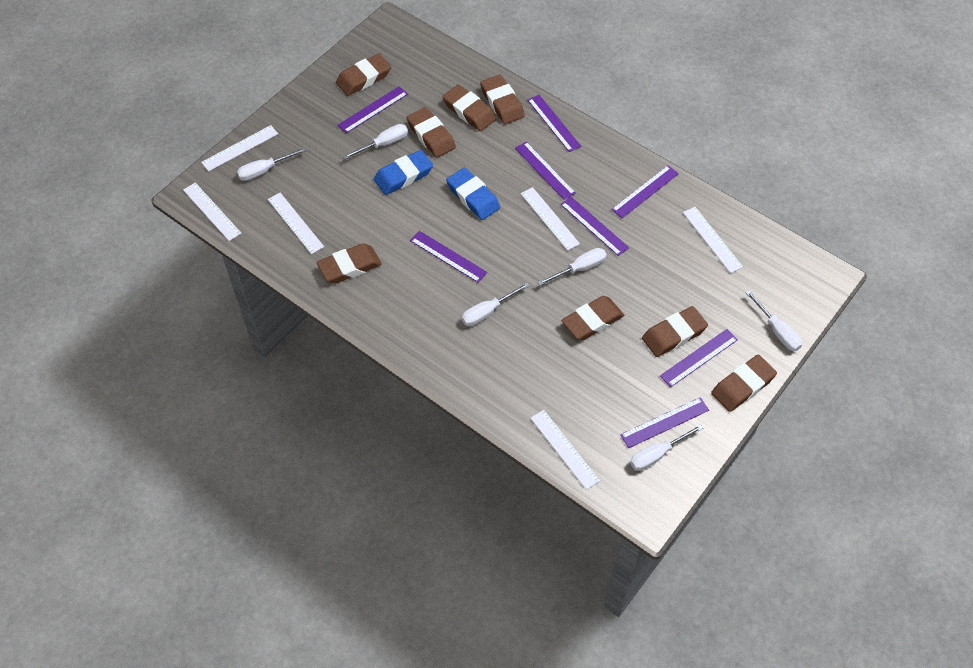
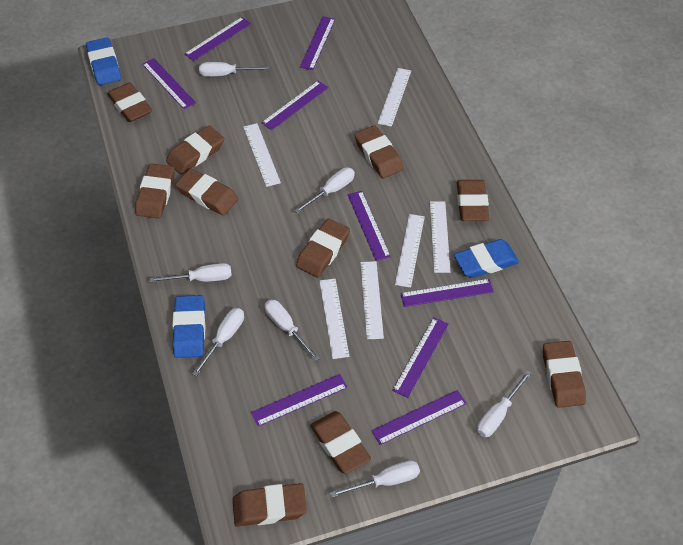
blue eraser: [374,150,433,195] [446,168,500,220] = 2 -> [86,37,121,85] [172,295,205,358] [454,239,519,278] = 3
brown eraser: [317,243,382,284] [336,54,391,96] [406,107,456,158] [442,84,496,131] [480,75,525,124] [562,296,624,340] [642,306,708,357] [711,355,777,412] = 8 -> [107,82,152,122] [135,163,175,219] [166,126,224,174] [176,168,238,216] [233,483,307,527] [296,218,350,278] [310,411,371,474] [354,125,404,178] [457,180,489,221] [543,341,586,408] = 10
purple ruler: [338,86,408,133] [410,231,487,283] [515,142,576,200] [528,95,581,152] [560,197,629,256] [611,165,679,218] [620,397,709,448] [660,329,738,387] = 8 -> [142,58,196,109] [184,17,251,61] [251,374,348,427] [261,81,328,130] [300,16,335,70] [348,191,391,261] [371,390,467,445] [392,317,449,398] [400,279,494,307] = 9
white screwdriver: [237,147,307,181] [343,124,408,159] [462,283,530,326] [537,248,607,286] [630,424,703,471] [745,291,802,351] = 6 -> [150,263,232,282] [192,308,244,376] [199,62,270,77] [265,299,320,361] [294,167,355,214] [330,460,420,498] [477,370,532,437] = 7

